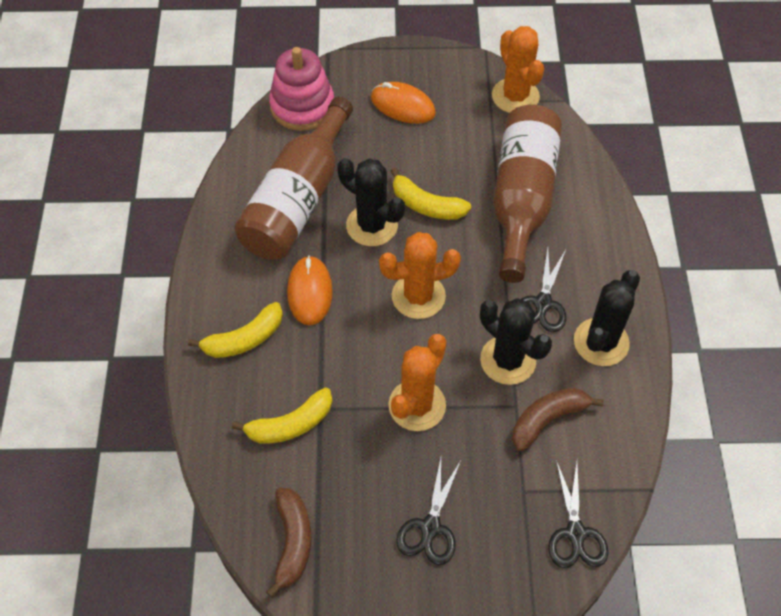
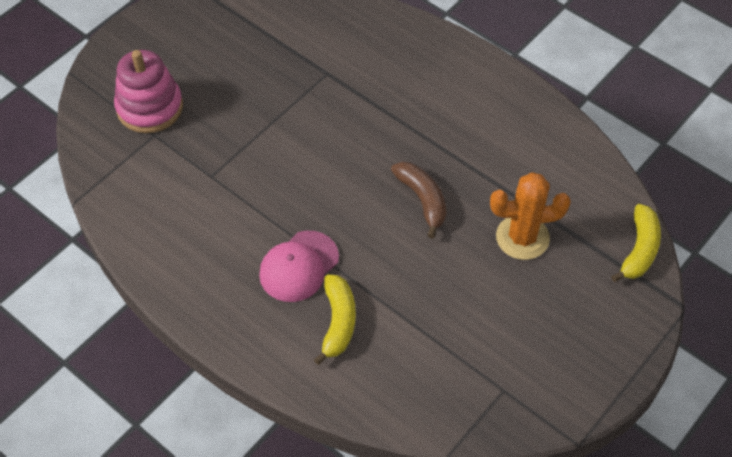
black cactus: [337,158,405,246] [480,298,552,385] [574,270,640,366] = 3 -> none = 0
black scissors: [396,458,461,565] [521,248,566,332] [548,460,608,568] = 3 -> none = 0
brown banana: [266,488,311,598] [512,388,604,451] = 2 -> [391,162,446,239] = 1
brown bottle: [234,96,353,260] [493,104,562,283] = 2 -> none = 0
orange cactus: [379,232,461,319] [388,334,446,431] [492,26,544,113] = 3 -> [490,172,571,260] = 1
orange mouse: [287,255,333,325] [371,82,436,124] = 2 -> none = 0
pink cap: none = 0 -> [259,231,339,302] = 1
yellow banana: [188,302,283,358] [232,387,332,444] [391,168,471,220] = 3 -> [314,274,356,365] [611,204,661,282] = 2

